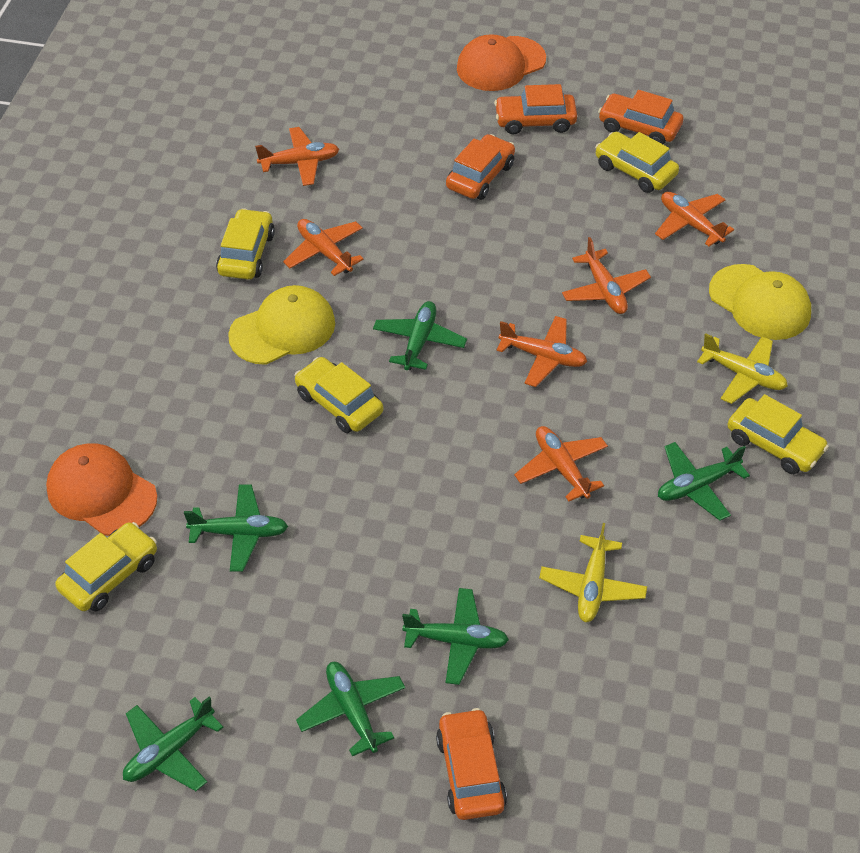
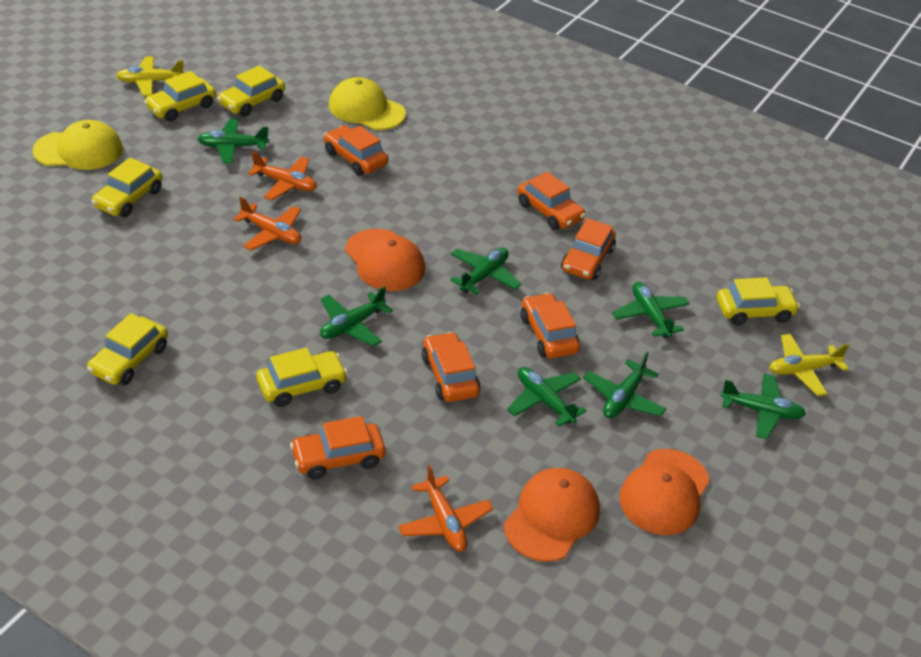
green plane: [123,697,224,791] [184,484,288,572] [296,662,405,756] [373,301,467,370] [402,588,509,685] [658,442,750,520] = 6 -> [198,119,269,164] [320,286,393,346] [450,248,521,295] [507,367,586,427] [583,352,666,418] [612,282,690,338] [720,374,806,439] = 7
orange cap: [46,443,157,536] [457,34,546,91] = 2 -> [345,229,425,291] [504,468,600,562] [619,449,710,535] = 3
orange car: [436,708,507,820] [446,134,515,200] [494,84,577,134] [598,90,683,145] = 4 -> [290,416,386,480] [324,125,388,176] [422,332,480,402] [517,172,586,230] [521,293,580,358] [561,218,616,280] = 6
orange plane: [255,127,339,186] [283,219,364,276] [497,316,587,387] [514,426,608,501] [562,237,651,314] [655,192,734,247] = 6 -> [233,197,301,251] [248,151,317,200] [398,465,493,552] = 3
yellow car: [55,522,157,612] [216,208,275,280] [294,357,383,433] [595,132,679,193] [727,394,829,474] = 5 -> [87,313,168,385] [92,157,162,217] [144,71,216,122] [217,66,285,117] [256,348,348,407] [717,277,800,325] = 6

